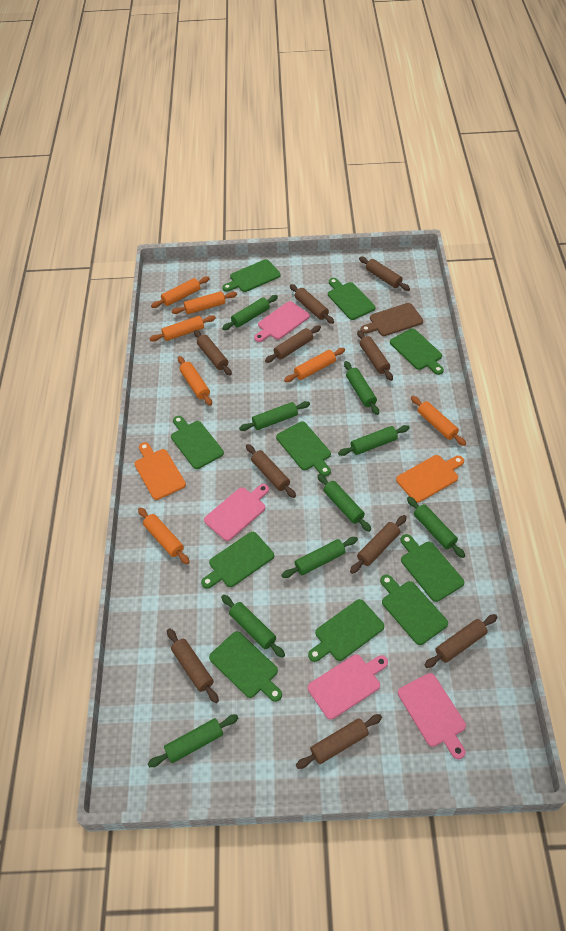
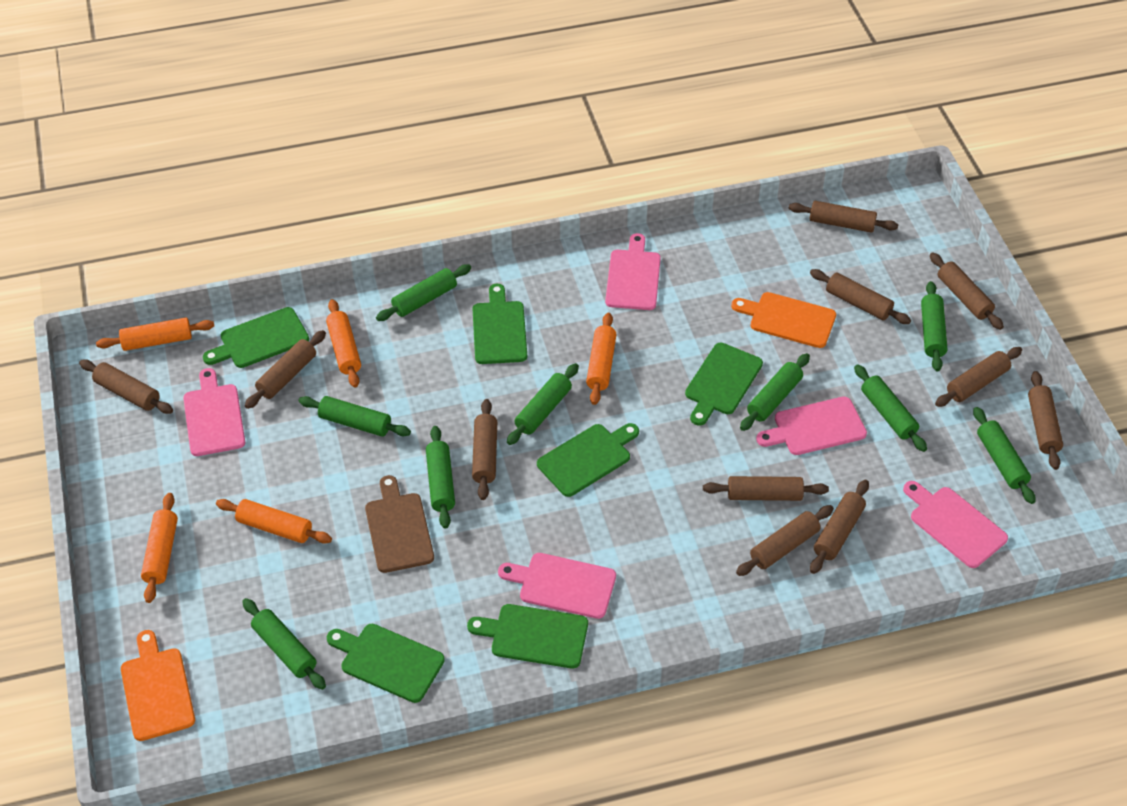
brown rolling pin: [167,628,219,703] [194,330,232,375] [246,444,296,498] [265,325,321,363] [290,284,334,324] [296,714,382,769] [350,515,407,574] [357,330,393,381] [359,257,410,291] [425,614,497,668] = 10 -> [79,359,173,414] [245,330,326,409] [472,399,497,500] [703,476,829,501] [736,505,834,576] [789,201,898,233] [810,269,911,324] [810,480,869,574] [930,252,1004,330] [935,347,1022,407] [1028,371,1063,470] = 11
green cutting board: [171,416,224,469] [201,532,274,589] [209,631,282,702] [222,259,281,292] [276,422,331,476] [308,599,384,662] [328,278,375,320] [380,575,448,645] [390,329,444,375] [400,534,464,602] = 10 -> [203,307,309,368] [327,624,445,703] [467,604,588,669] [472,284,527,364] [537,423,639,497] [685,343,763,426] = 6
orange rolling pin: [138,507,190,564] [149,315,216,342] [151,276,210,308] [172,291,237,314] [178,356,212,406] [284,348,345,382] [411,396,466,446] = 7 -> [96,318,214,351] [141,493,178,603] [216,499,332,544] [326,299,361,388] [586,313,617,405] = 5
pink cutting board: [204,484,269,541] [254,301,310,342] [308,655,388,720] [398,673,466,759] = 4 -> [183,368,245,456] [498,553,616,619] [605,233,661,310] [756,396,867,455] [903,481,1008,568] = 5

